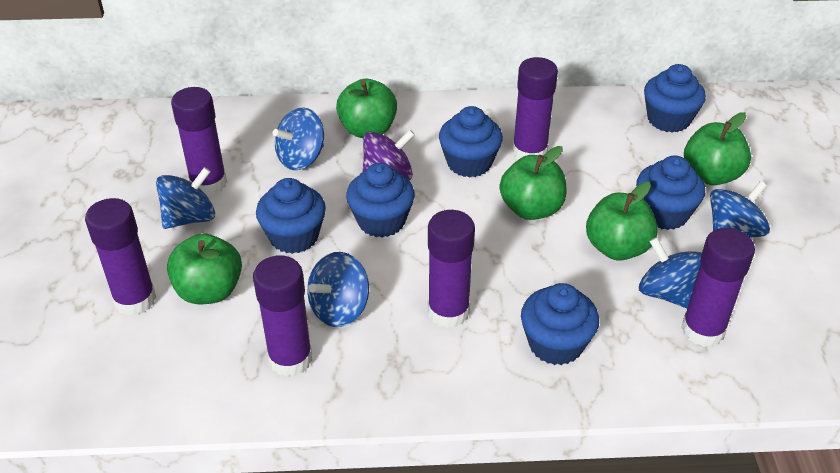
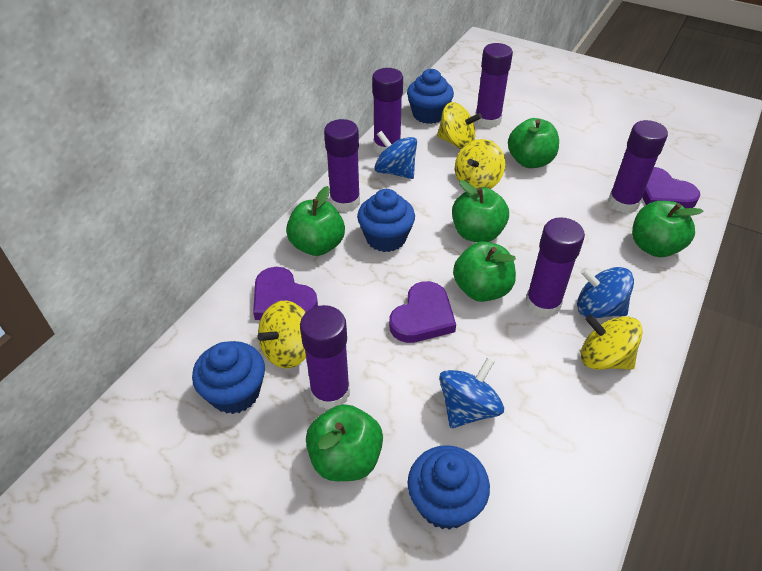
blue cupcake: [256,178,326,254] [346,163,415,237] [439,106,503,178] [521,283,599,365] [636,156,705,230] [644,64,706,133] = 6 -> [192,341,265,414] [357,189,415,252] [407,69,454,124] [408,445,490,530] = 4
blue spinning top: [156,167,215,229] [273,107,324,170] [307,252,369,327] [639,237,702,308] [710,181,770,238] = 5 -> [374,131,417,179] [439,357,504,428] [577,267,634,318] = 3
green apple: [167,233,242,304] [336,79,397,138] [500,146,567,220] [586,182,658,261] [684,112,751,185] = 5 -> [286,186,345,256] [306,404,383,481] [452,180,509,242] [453,241,516,302] [508,118,559,168] [632,201,704,257] = 6
purple heart: none = 0 -> [253,267,318,320] [389,281,456,343] [642,167,700,208] = 3
purple spinning top: [363,130,415,180] = 1 -> none = 0
yellow spinning top: none = 0 -> [257,301,306,368] [437,102,482,149] [455,139,505,189] [581,315,643,370] = 4

